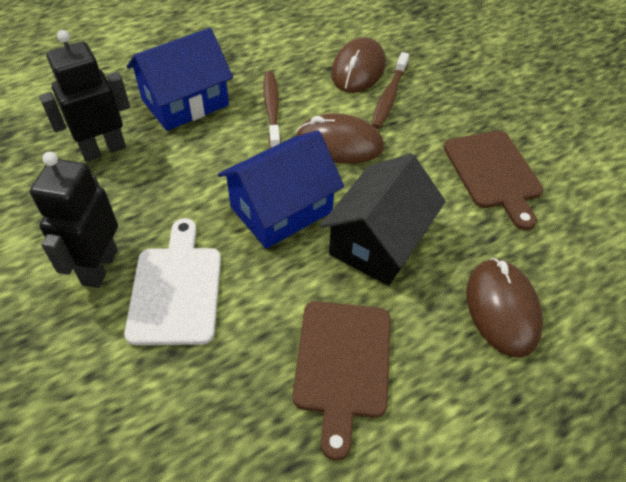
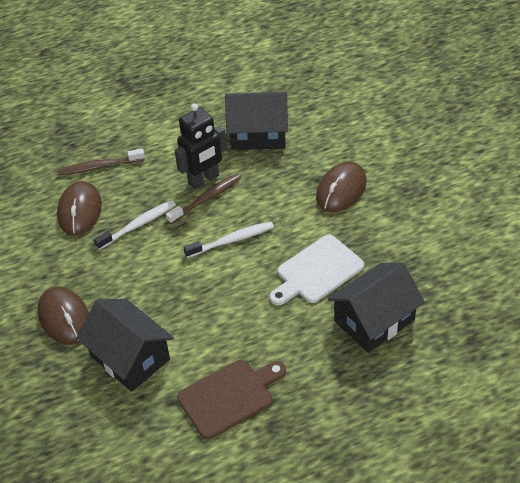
black house: [320,153,446,286] = 1 -> [76,299,174,392] [225,92,288,150] [327,262,425,353] = 3
black robot: [30,152,118,288] [39,30,130,162] = 2 -> [175,103,227,189] = 1
blue house: [126,28,233,131] [218,131,344,249] = 2 -> none = 0
brown cutting board: [293,301,391,461] [444,131,543,230] = 2 -> [177,360,286,440] = 1
white toothbrush: none = 0 -> [94,200,176,250] [183,222,274,258] = 2

